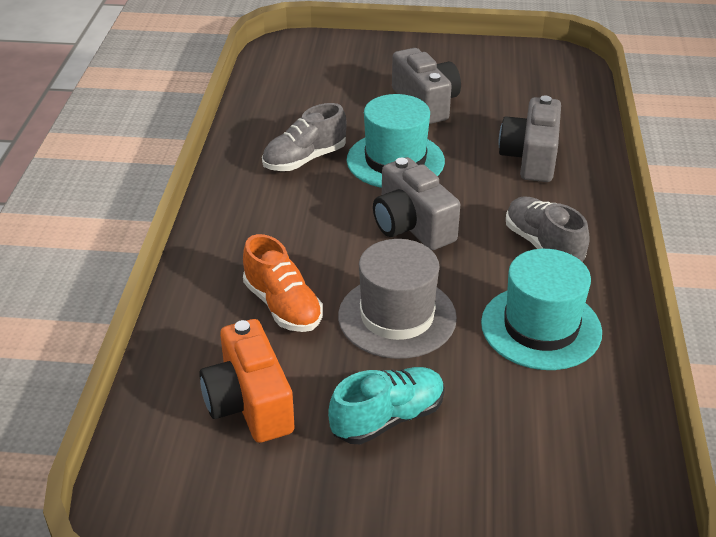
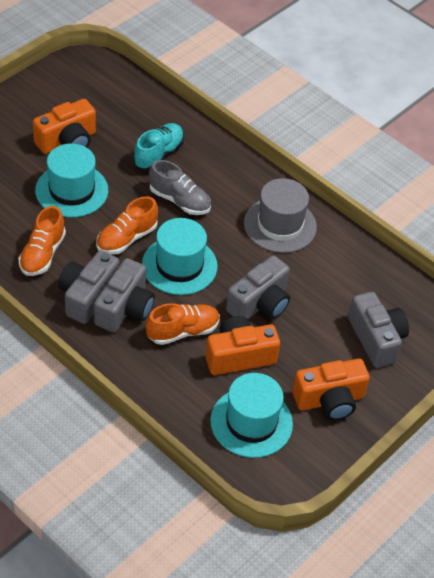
grey camera: [373,157,460,250] [392,48,461,124] [499,96,561,182] = 3 -> [58,250,119,324] [94,258,155,333] [226,256,290,319] [348,292,409,368] = 4
grey shoe: [262,103,347,171] [506,196,590,261] = 2 -> [149,160,211,215] = 1
orange camera: [199,319,295,443] = 1 -> [33,99,96,154] [206,316,280,375] [292,359,370,420] = 3
orange shoe: [243,234,323,332] = 1 -> [18,206,66,276] [96,196,158,255] [146,303,220,345] = 3
turquoise hat: [347,94,445,188] [481,249,602,370] = 2 -> [35,144,108,217] [142,218,218,295] [210,373,293,458] = 3

